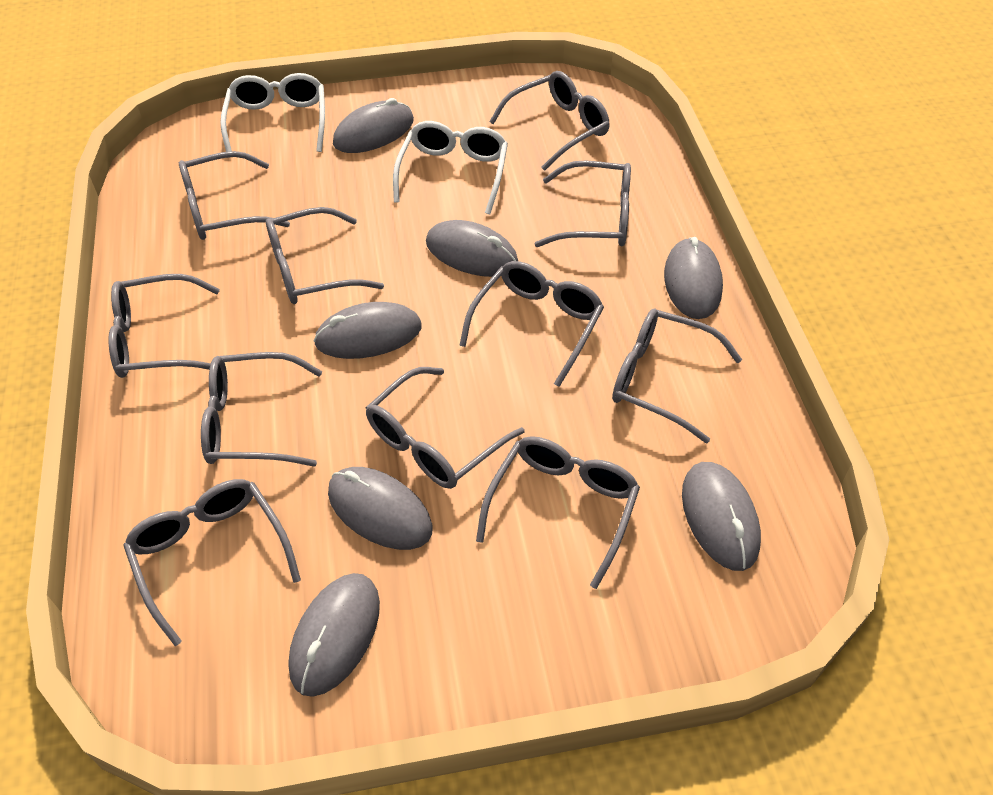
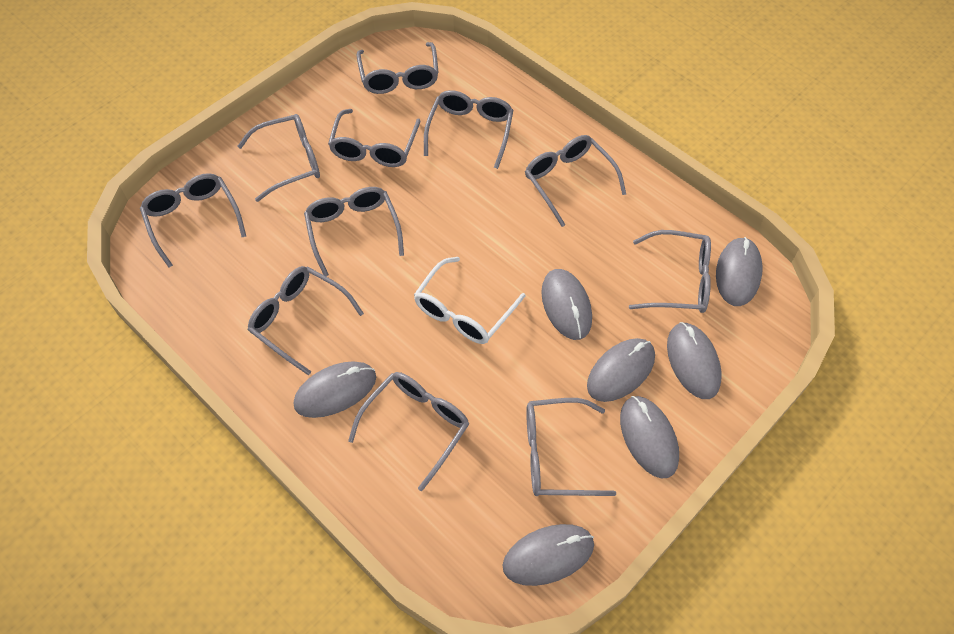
white glasses: [220,73,325,152] [393,121,508,214] = 2 -> [414,257,525,344] = 1

